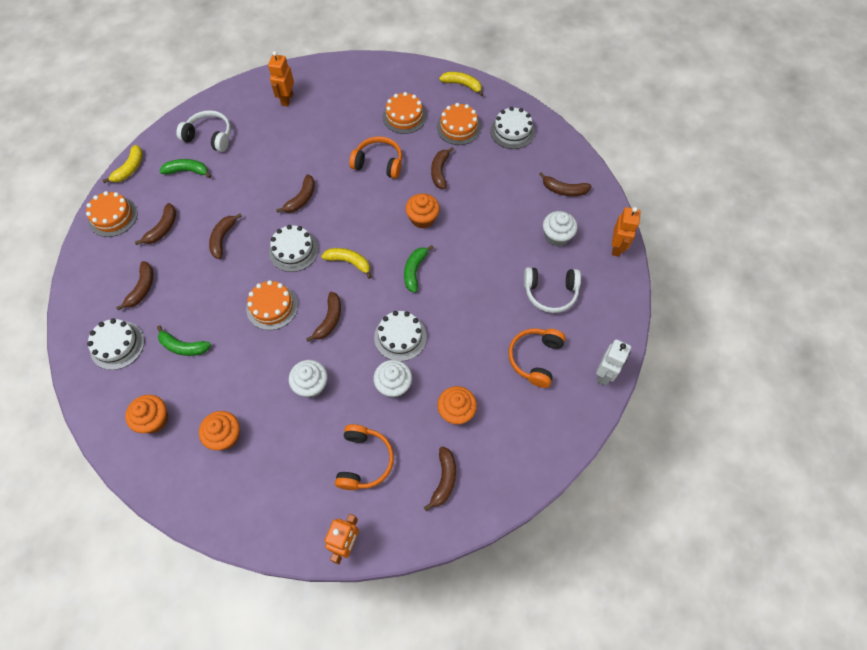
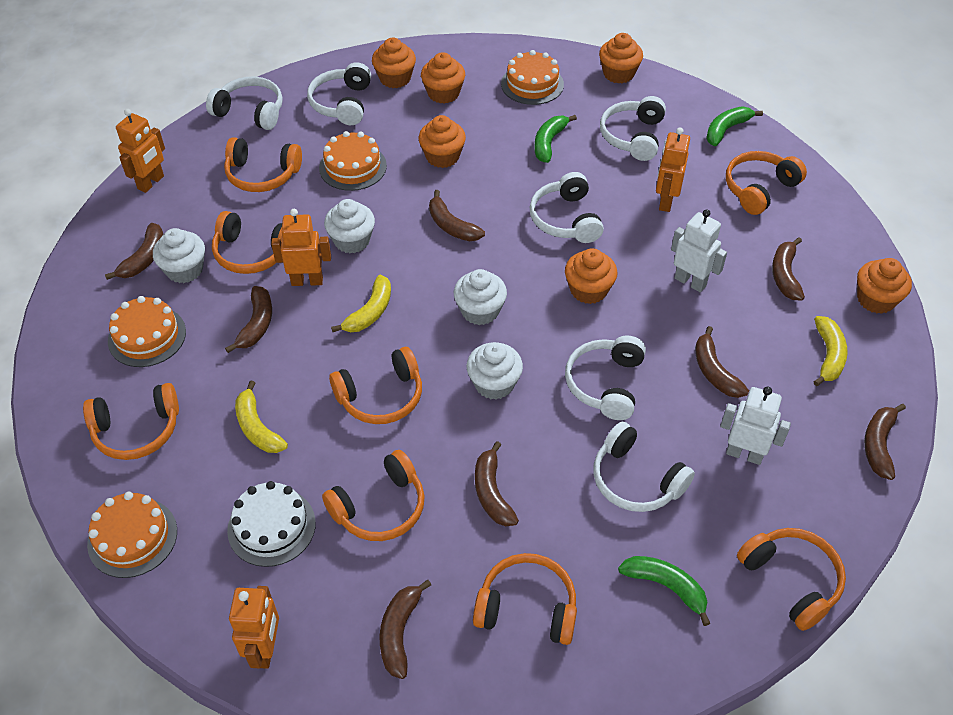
orange cupcake: [125,395,168,433] [199,411,240,450] [405,193,440,229] [437,386,477,425] = 4 -> [372,38,416,88] [418,115,466,168] [421,52,465,104] [565,248,618,304] [599,33,643,83] [857,258,912,314] = 6
orange headphones: [335,424,394,490] [349,136,402,179] [508,328,566,388] = 3 -> [83,383,179,460] [212,211,282,274] [224,137,302,192] [322,450,425,541] [329,347,422,424] [473,553,577,645] [726,151,807,215] [737,528,846,631] = 8
orange robot: [268,51,294,107] [325,514,359,564] [612,207,641,257] = 3 -> [116,109,165,193] [229,586,279,669] [271,209,331,286] [656,127,690,212] = 4
white cake: [87,318,145,370] [269,225,318,272] [374,311,427,361] [490,107,535,149] = 4 -> [227,481,316,567] = 1
white cupcake: [289,360,328,398] [373,360,412,398] [543,211,577,246] = 3 -> [153,228,205,283] [324,199,375,253] [454,269,507,325] [467,342,523,400] = 4
white headphones: [176,110,231,152] [524,267,581,313] = 2 -> [206,77,283,130] [307,62,371,125] [529,172,604,243] [565,335,646,420] [593,422,695,512] [600,96,666,161] = 6
white robot: [596,339,631,385] = 1 -> [671,209,727,292] [720,386,791,465] = 2

